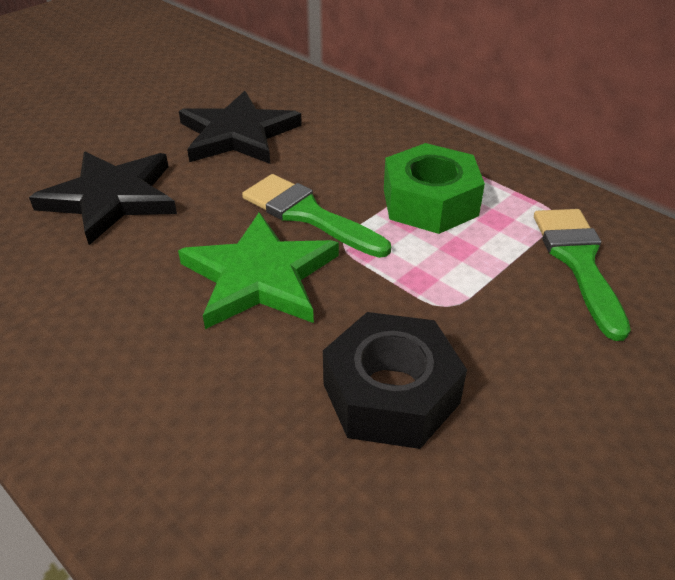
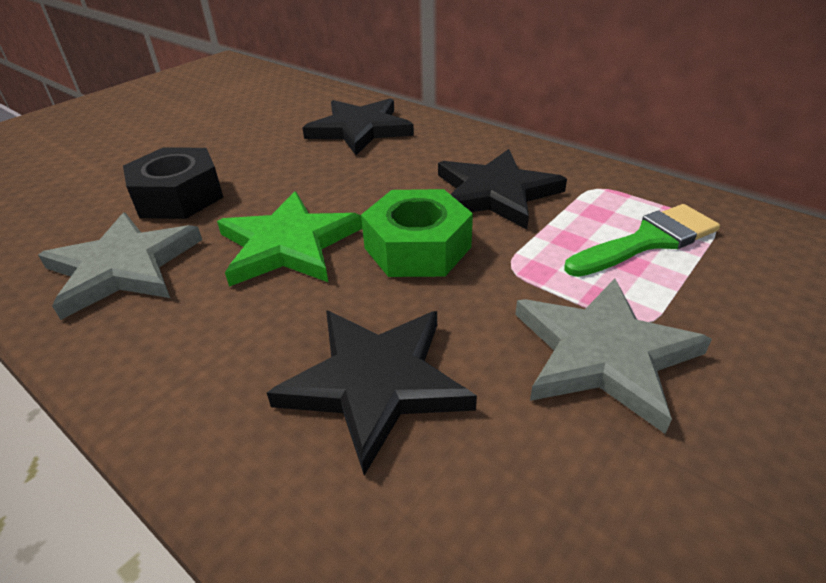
black star: [29,152,177,245] [179,91,302,164] = 2 -> [267,310,477,476] [302,98,414,155] [438,149,567,230] = 3
green brush: [242,174,391,258] [534,209,631,341] = 2 -> [564,204,720,277] = 1
grey star: none = 0 -> [38,212,202,320] [515,279,712,434] = 2

